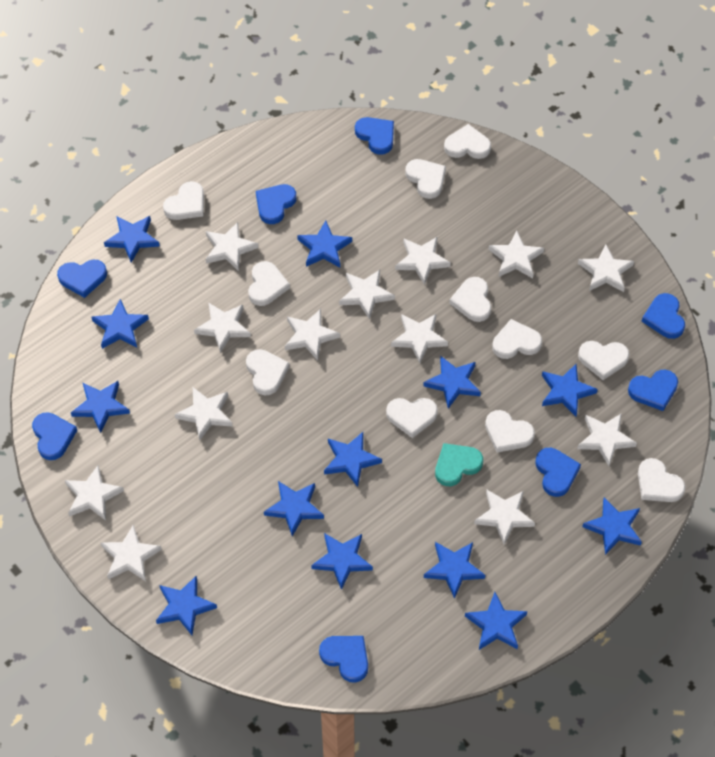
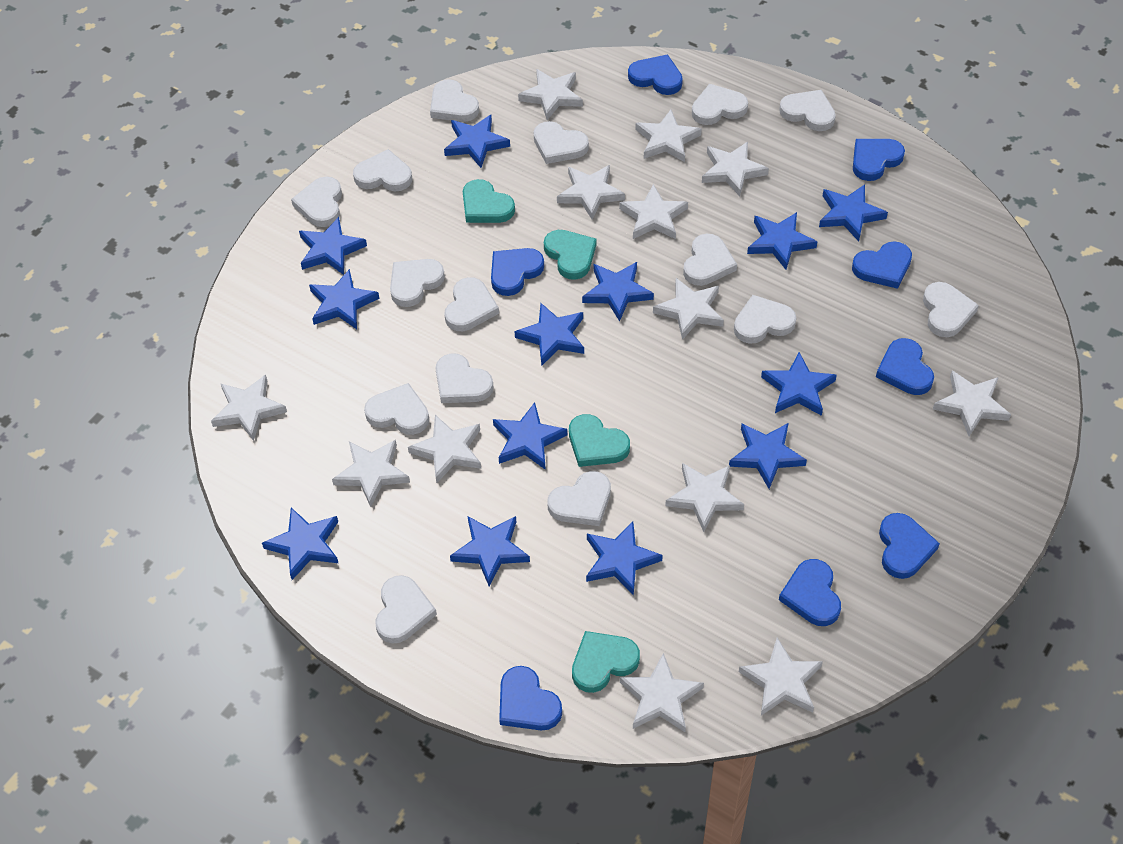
turquoise heart: [435,443,483,486] = 1 -> [463,179,515,223] [544,230,597,280] [569,414,630,467] [572,631,640,693] = 4
white heart: [163,181,204,220] [246,349,290,396] [248,261,290,306] [386,398,438,438] [405,159,446,199] [444,124,491,159] [449,277,491,322] [485,410,535,453] [492,319,542,359] [578,341,629,380] [638,458,685,502] = 11 -> [291,177,342,227] [353,149,412,191] [364,383,429,435] [375,575,437,644] [390,259,445,307] [430,79,479,122] [435,353,493,403] [444,277,499,331] [533,121,589,164] [547,471,611,526] [683,234,737,286] [692,84,748,125] [734,295,796,344] [779,90,836,131] [923,282,979,337] = 15

